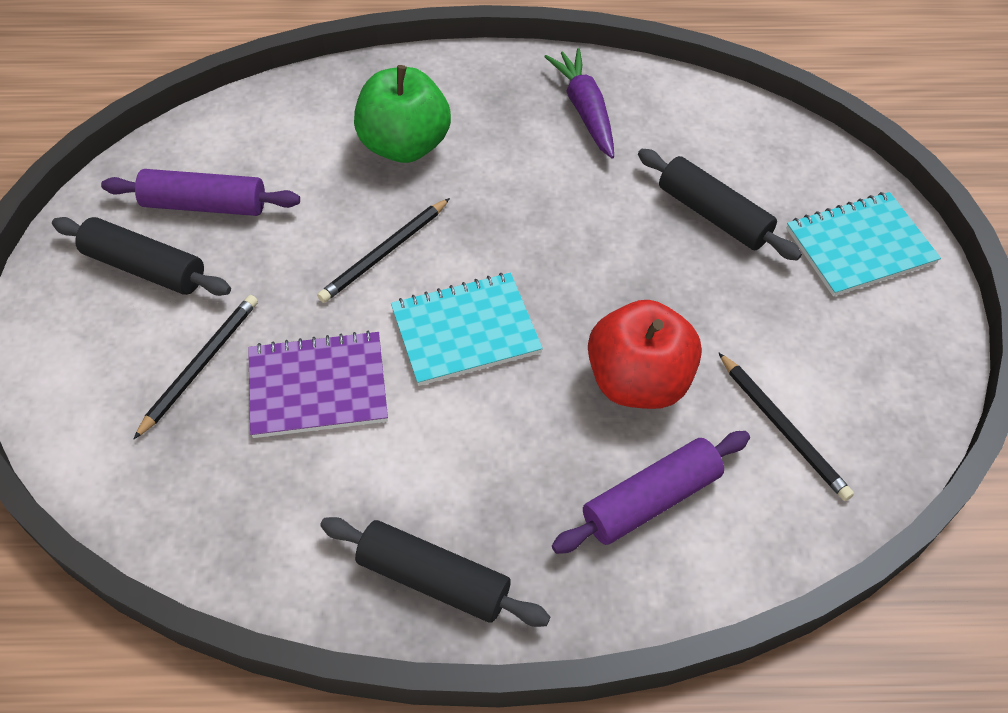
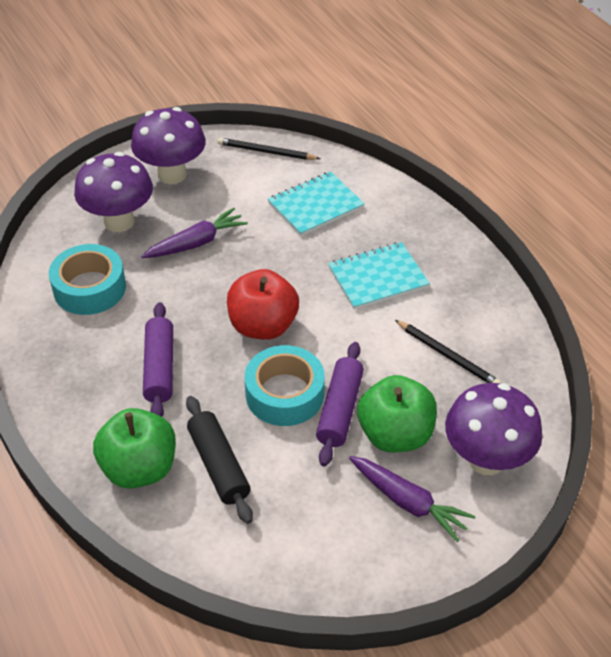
black pencil: [134,295,258,439] [317,198,450,303] [718,352,854,501] = 3 -> [218,138,321,160] [395,320,501,383] = 2
black rolling pin: [52,217,231,296] [320,517,550,627] [638,149,802,261] = 3 -> [186,396,253,524] = 1
green apple: [354,65,451,163] = 1 -> [93,408,176,489] [357,375,437,452] = 2
purple carrot: [544,48,614,158] = 1 -> [141,208,248,258] [349,456,476,542] = 2
purple mushroom: none = 0 -> [74,152,153,232] [131,107,206,184] [445,383,542,475] = 3
purple notebook: [248,330,388,438] = 1 -> none = 0
turquoise tape: none = 0 -> [49,244,126,315] [245,345,325,426] = 2

